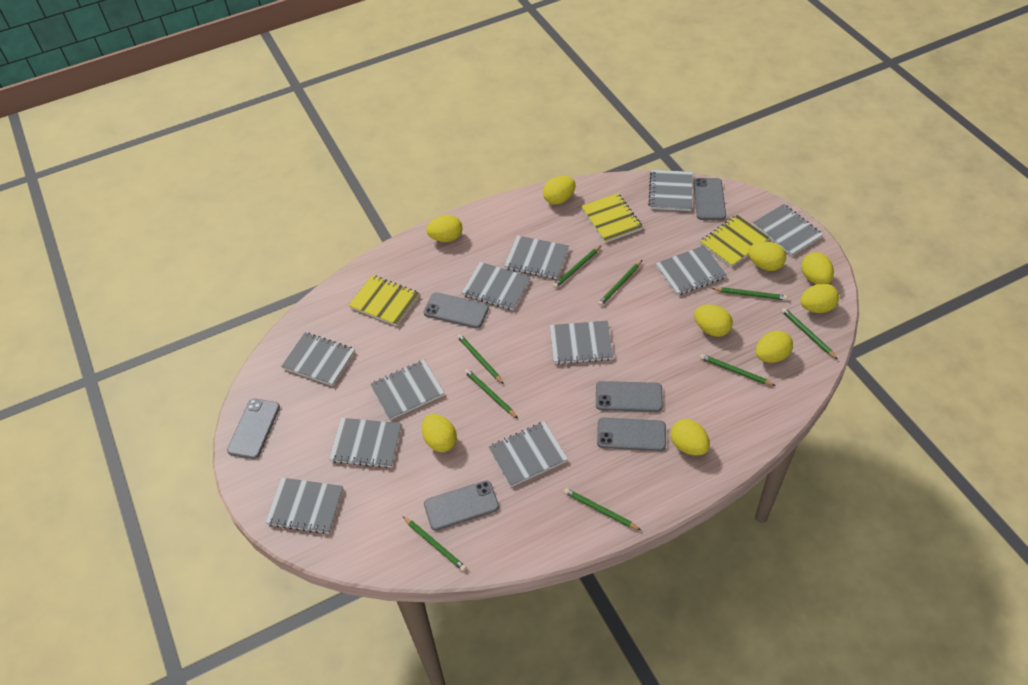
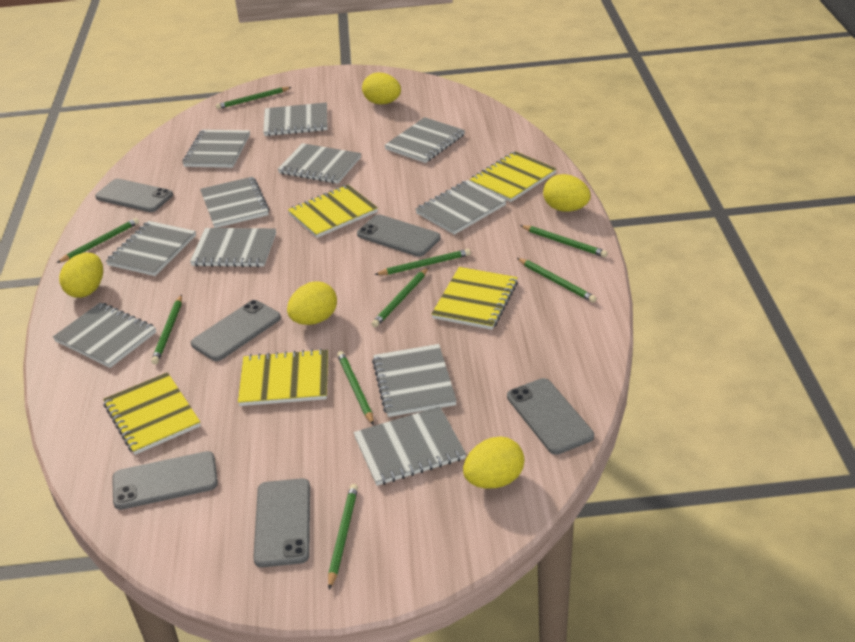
yellow egg: [422,414,457,452] [426,215,462,242] [543,176,576,205] [671,419,710,456] [694,305,733,337] [748,241,786,271] [756,331,793,363] [801,252,834,284] [801,283,839,313] = 9 -> [59,253,103,298] [287,281,337,325] [362,73,401,104] [463,437,525,488] [543,174,591,212] = 5
yellow notebook: [349,275,419,326] [581,193,643,243] [700,215,770,267] = 3 -> [103,372,201,455] [238,349,328,406] [288,185,378,238] [432,267,518,330] [469,151,557,202] = 5

